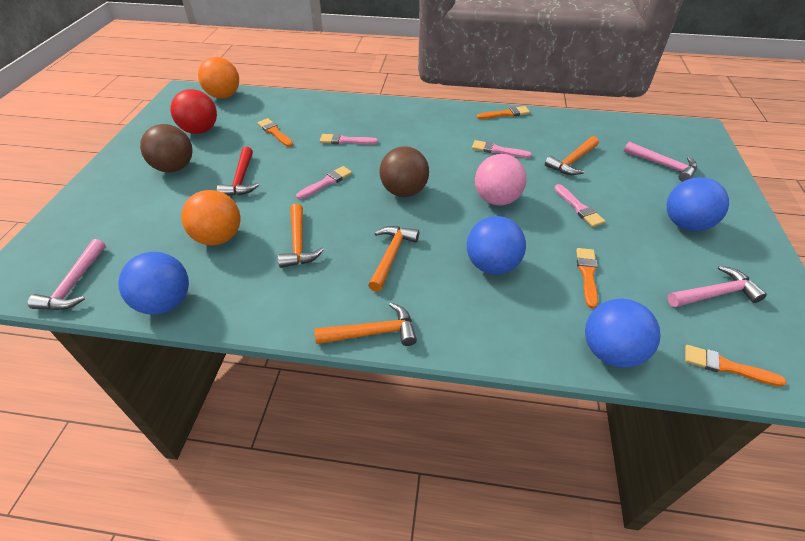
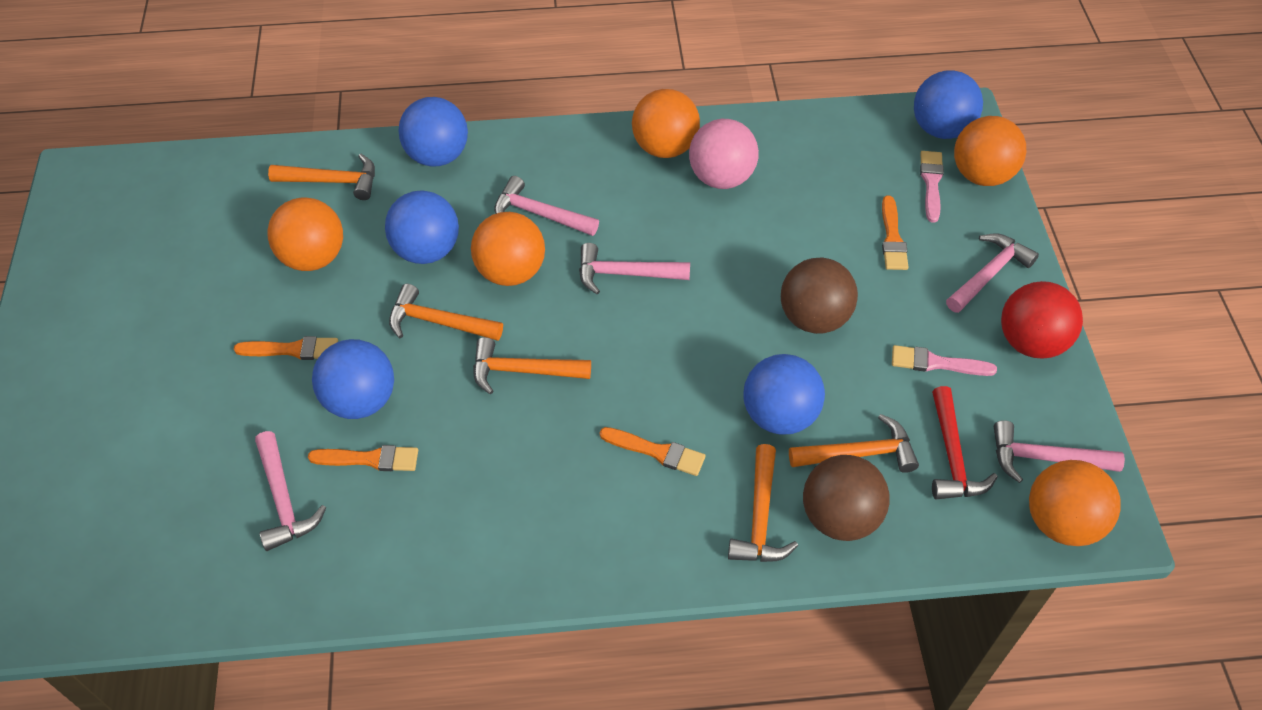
blue ball: [118,252,189,315] [467,216,526,275] [585,299,661,368] [667,177,729,231] = 4 -> [312,339,394,419] [385,190,459,264] [398,97,468,167] [743,354,825,435] [914,70,983,139] = 5
orange ball: [181,190,241,245] [198,57,239,98] = 2 -> [268,197,343,271] [471,212,545,286] [632,89,700,158] [954,116,1026,186] [1029,460,1121,546] = 5
orange hammer: [278,203,324,268] [315,302,417,346] [368,226,419,292] [545,136,599,175] = 4 -> [268,154,375,200] [389,284,503,341] [473,337,591,395] [728,444,798,562] [789,414,919,473] = 5
pink brush: [296,166,352,199] [320,133,378,144] [472,140,532,158] [554,184,605,227] = 4 -> [892,345,997,376] [920,151,944,223] = 2
pink hammer: [27,239,106,310] [624,142,697,182] [667,265,767,307] = 3 -> [255,431,326,551] [494,176,599,236] [579,243,690,295] [946,233,1039,313] [994,420,1125,483] = 5

